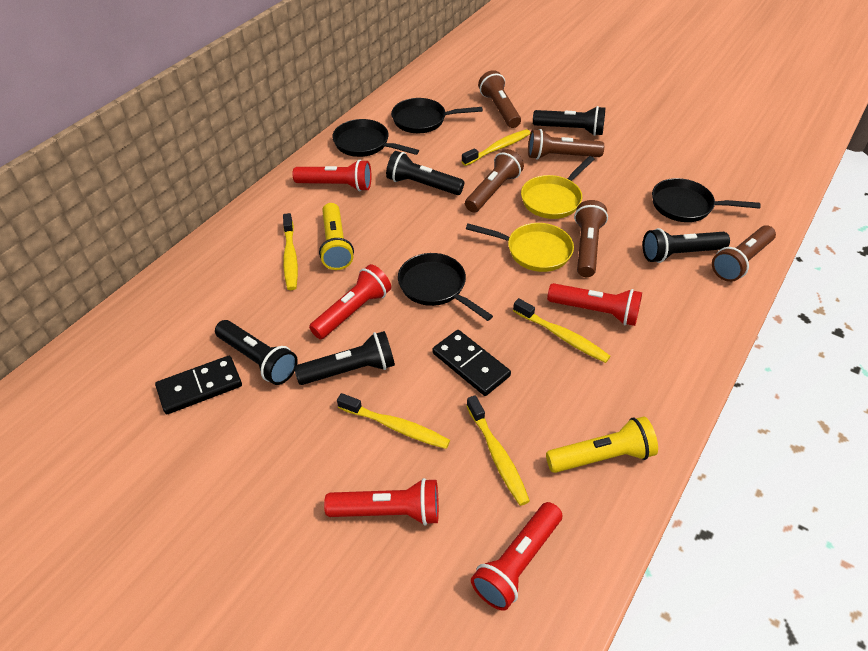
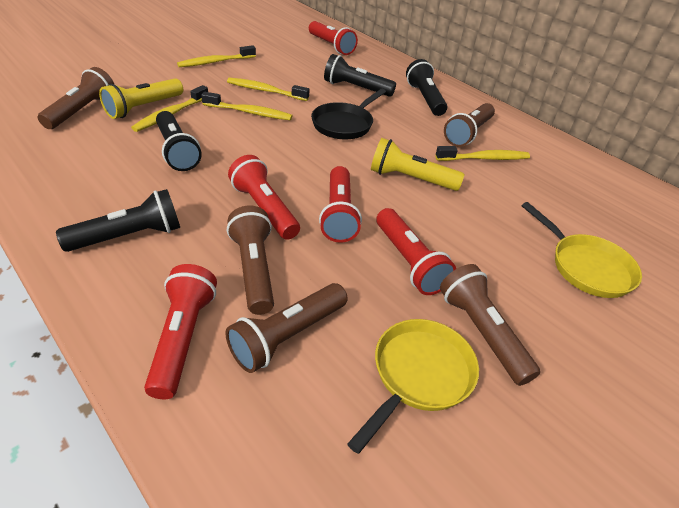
black domino: [155,356,242,414] [432,330,511,396] = 2 -> none = 0
black flashlight: [215,320,298,385] [294,331,395,385] [386,151,464,195] [533,106,605,136] [643,228,730,263] = 5 -> [56,189,180,252] [156,111,202,171] [324,54,396,97] [406,59,447,116] = 4
black pan: [332,119,419,157] [391,98,483,133] [398,253,493,321] [652,178,761,222] = 4 -> [311,89,386,139] = 1

